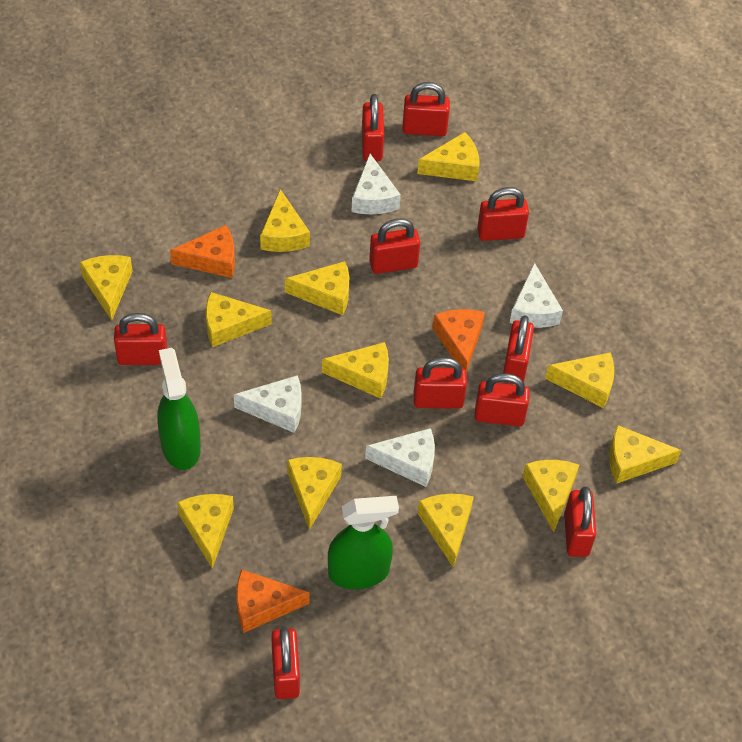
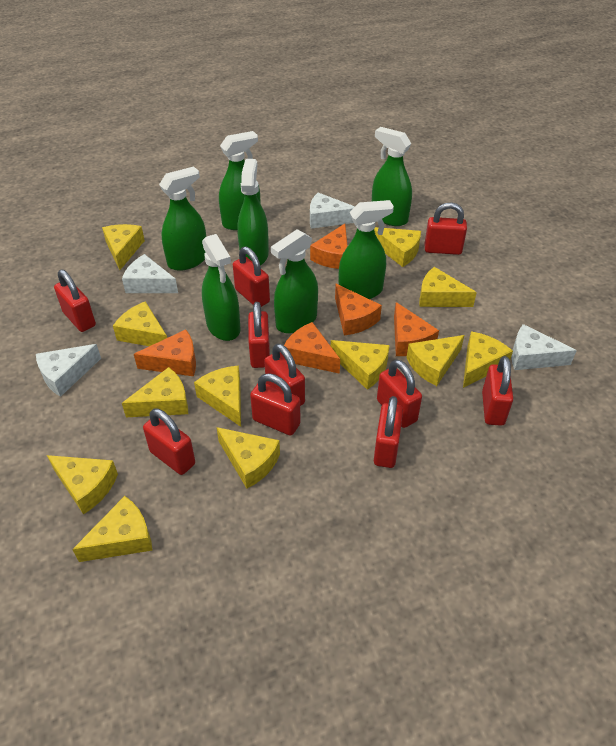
green spray bottle: [157,348,201,470] [328,496,399,589] = 2 -> [159,166,206,271] [202,234,240,341] [219,131,260,230] [237,159,269,266] [271,229,318,334] [339,200,394,299] [372,127,412,226] = 7
orange cheese: [170,225,235,278] [236,569,310,633] [432,309,485,373] = 3 -> [134,330,196,376] [284,322,340,374] [310,224,348,269] [335,284,382,335] [394,302,439,356] = 5

